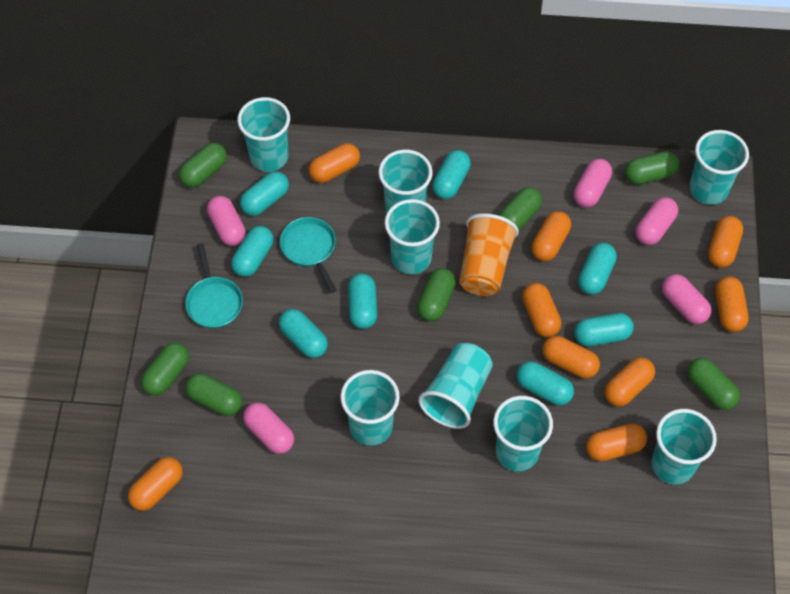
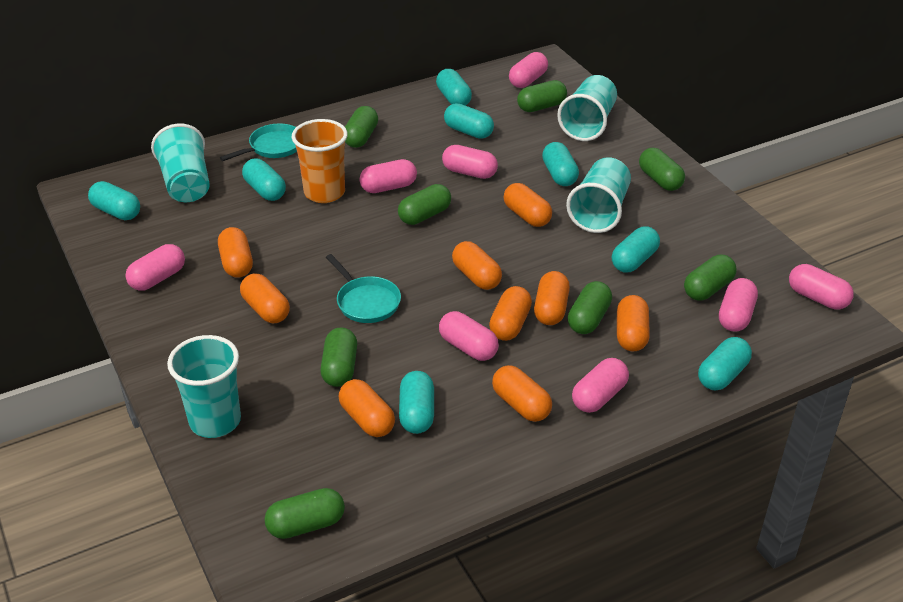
green capsule: [141,342,189,396] [179,143,227,188] [185,373,242,416] [417,268,456,322] [498,187,542,231] [625,151,679,185] [687,358,740,410] = 7 -> [265,488,345,539] [320,328,357,387] [345,106,378,148] [398,184,451,225] [517,80,567,112] [568,281,612,334] [639,148,685,191] [684,255,737,301] = 8
pink capsule: [207,196,246,246] [243,402,294,454] [573,159,612,208] [636,197,678,245] [662,274,712,324] = 5 -> [125,244,185,291] [359,159,417,193] [439,311,499,361] [442,145,498,179] [509,52,548,88] [572,358,629,413] [719,278,758,332] [789,264,854,310] = 8
turquoise cup: [237,97,290,172] [340,370,400,446] [379,150,432,214] [385,199,440,274] [418,343,493,429] [493,396,553,471] [651,409,717,485] [689,130,749,205] = 8 -> [151,124,210,202] [167,335,241,438] [557,75,617,141] [566,157,631,233] = 4

